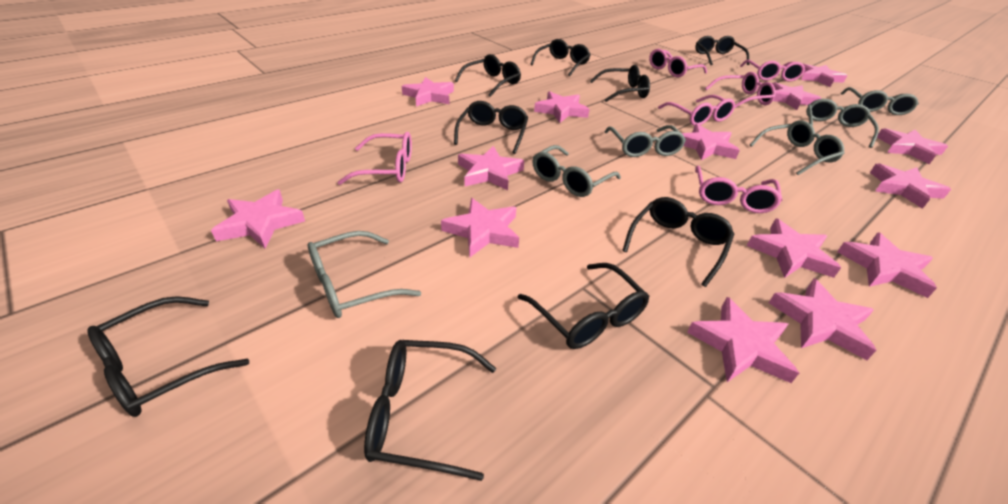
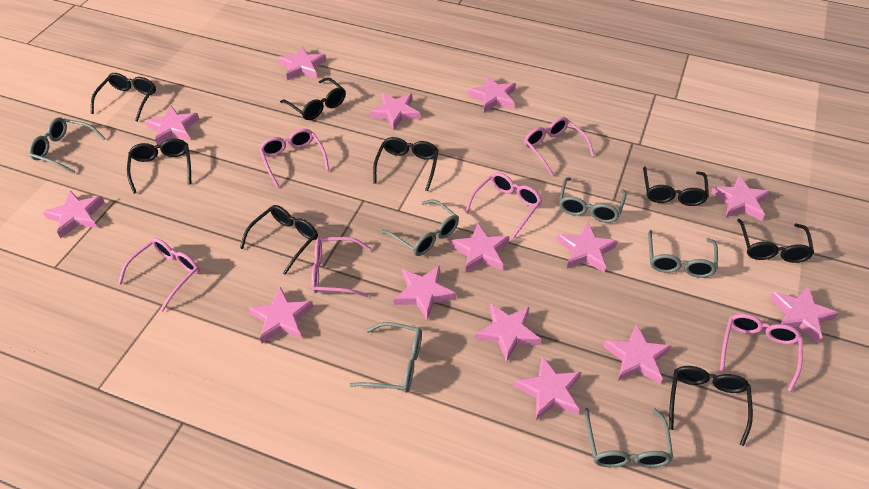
black glasses: [87,296,249,417] [364,340,496,481] [454,101,528,154] [455,54,521,97] [518,263,650,349] [530,39,591,76] [590,65,650,102] [622,197,734,287] [695,36,749,65] = 9 -> [91,73,156,122] [127,138,191,194] [240,205,318,275] [280,77,346,120] [373,137,439,191] [643,167,709,206] [669,366,753,446] [737,219,814,263] = 8

